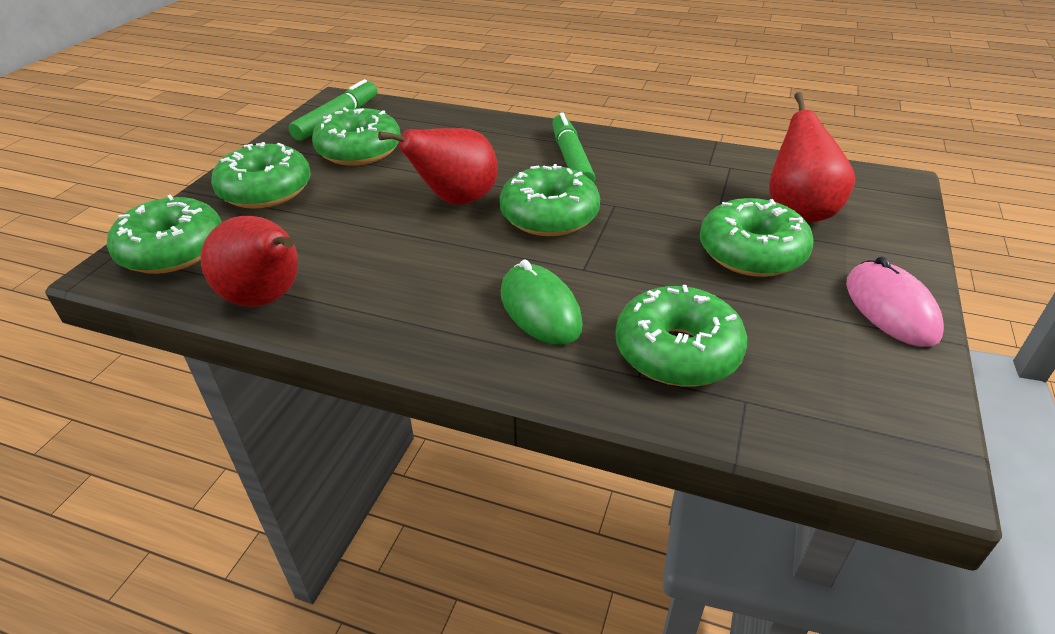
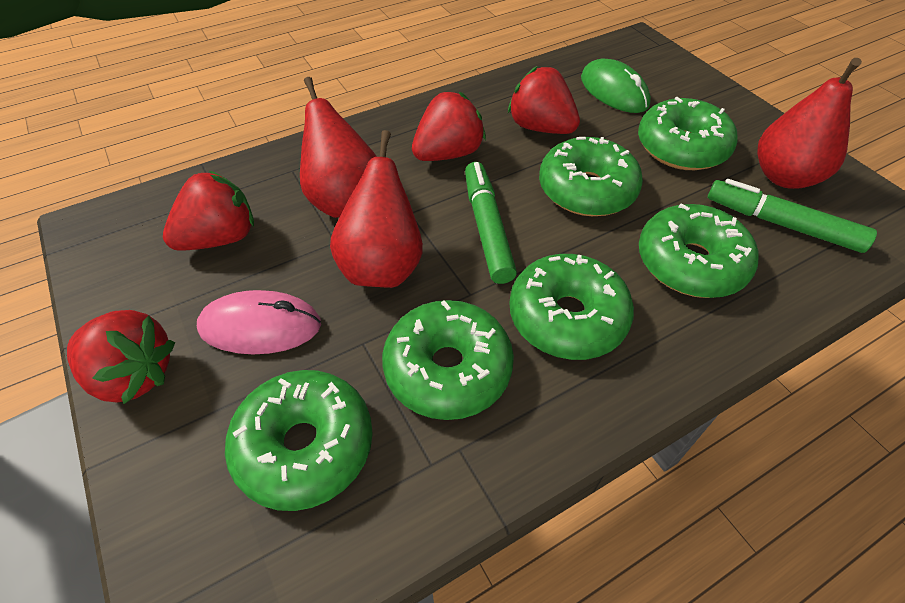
red strawberry: none = 0 -> [67,310,175,404] [163,170,254,251] [412,92,486,161] [508,66,580,134] = 4

